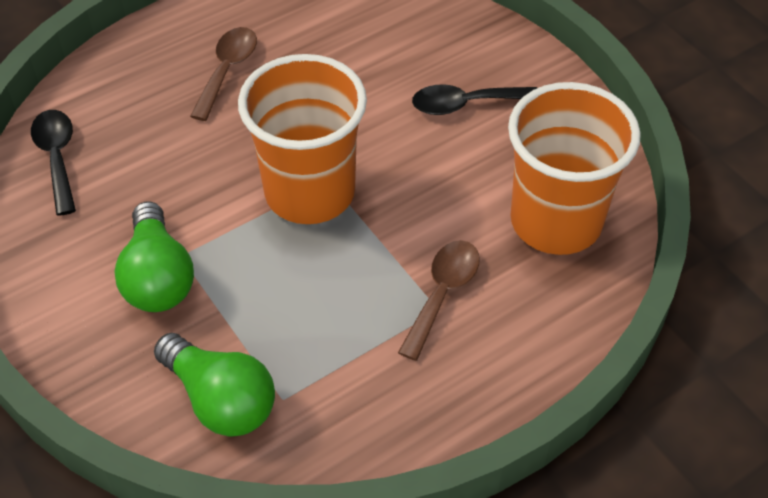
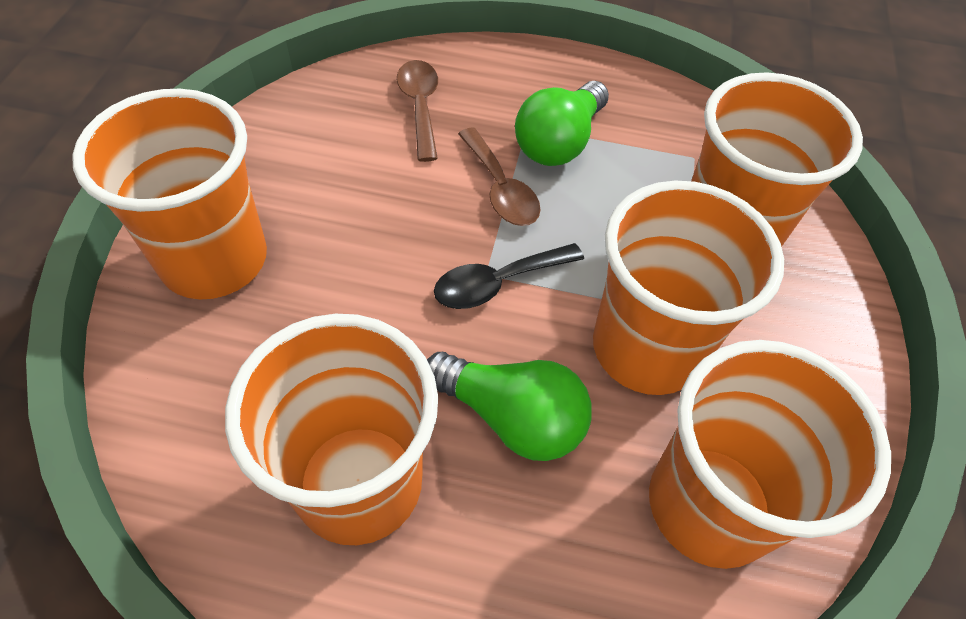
black spoon: [31,110,76,216] [412,84,537,115] = 2 -> [434,243,584,309] = 1
orange cup: [238,54,367,224] [508,82,641,255] = 2 -> [72,89,267,300] [225,314,438,545] [593,180,784,395] [649,340,891,569] [691,72,863,247] = 5

